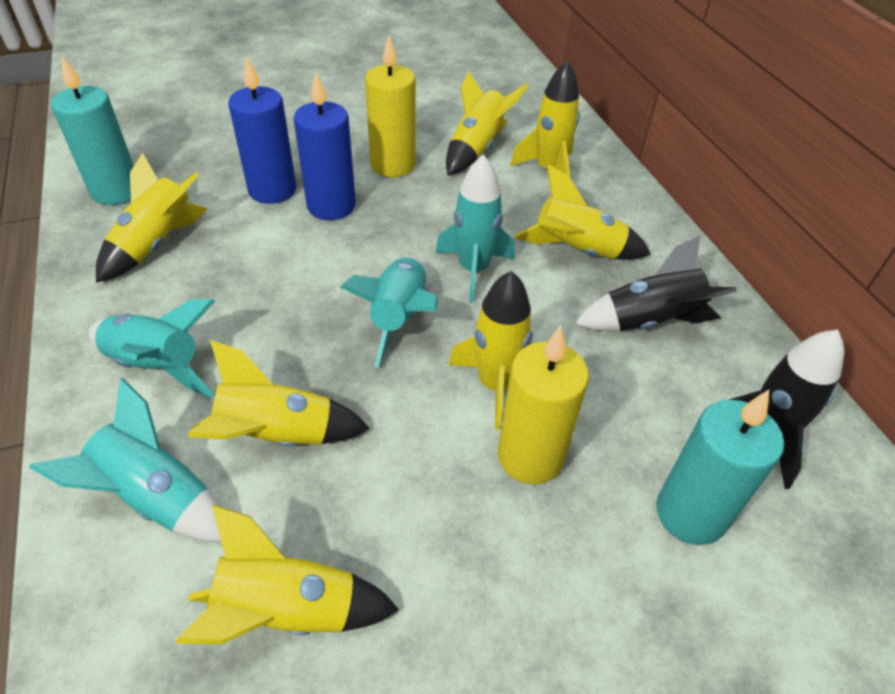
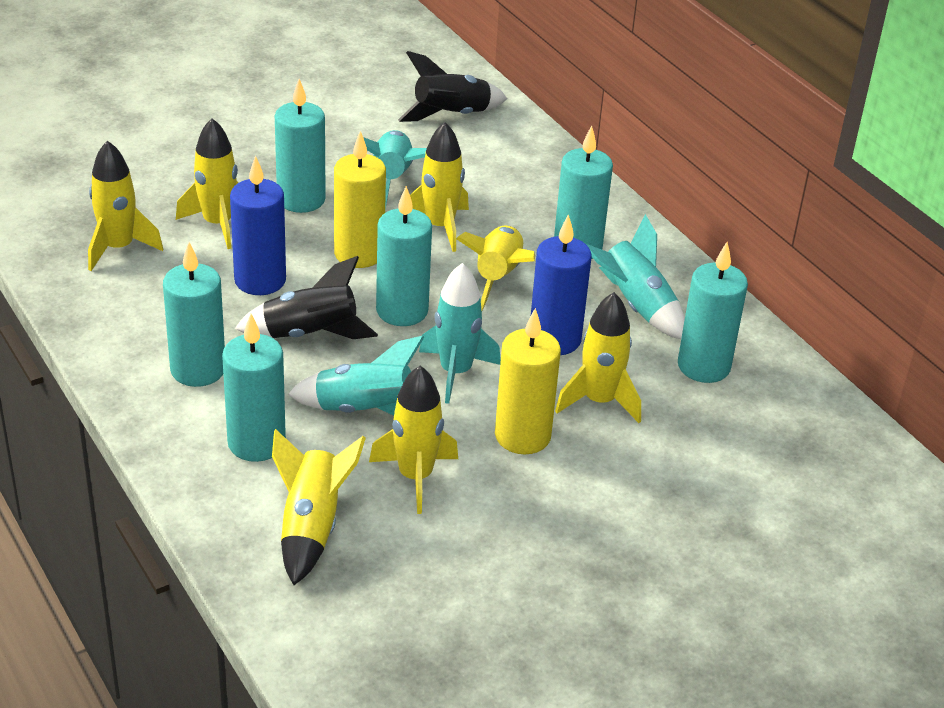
turquoise candle: [51,55,134,205] [656,390,784,545] = 2 -> [163,242,225,387] [222,314,286,462] [275,79,326,213] [376,186,432,326] [554,126,613,259] [678,242,748,383] = 6

